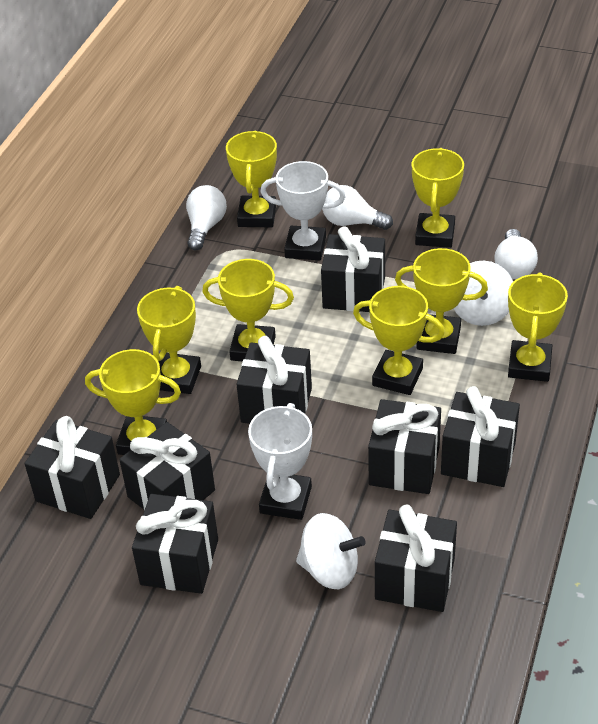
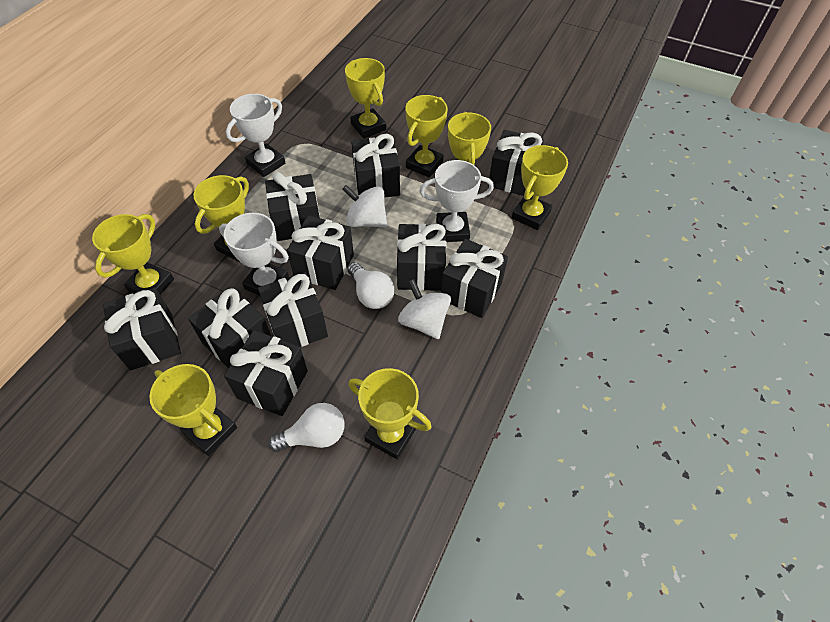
black gift: [24,416,120,519] [119,422,215,510] [132,494,218,594] [237,336,312,424] [321,226,385,312] [368,399,441,494] [375,504,457,612] [441,386,520,487] = 8 -> [103,288,181,370] [188,287,271,368] [224,330,308,416] [258,272,328,347] [265,172,320,241] [287,215,354,290] [351,134,400,197] [397,224,446,291] [441,239,508,318] [488,130,544,196] = 10
white light bulb: [186,185,227,250] [322,185,393,230] [494,229,538,279] = 3 -> [268,403,344,452] [348,262,394,309] = 2
white trophy: [248,403,312,520] [261,161,346,260] = 2 -> [219,213,289,296] [226,94,285,177] [420,160,494,242] = 3

